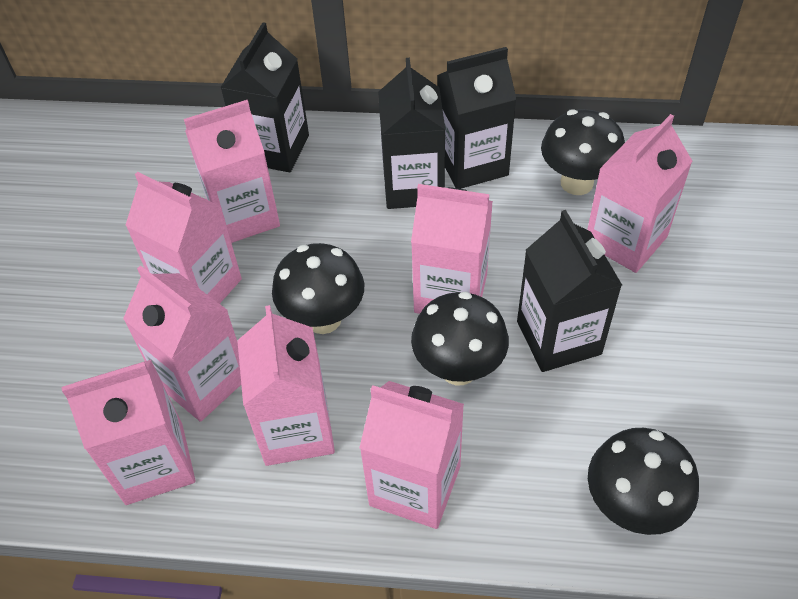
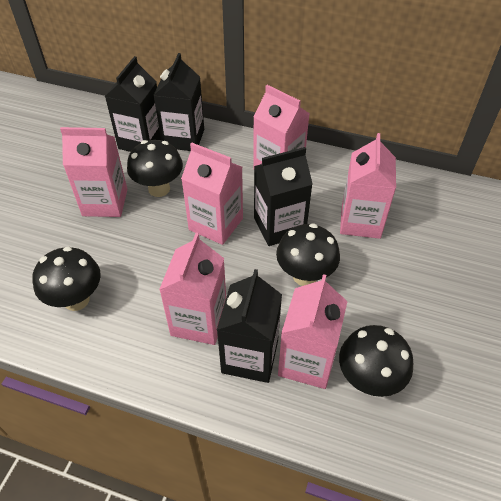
pink carton: [61,360,196,505] [123,265,241,422] [125,172,242,304] [184,100,280,243] [237,305,335,466] [359,381,464,529] [411,184,493,314] [587,114,693,273] = 8 -> [60,127,127,217] [159,233,226,345] [181,143,243,245] [253,85,310,169] [278,274,348,389] [340,133,396,239] = 6

